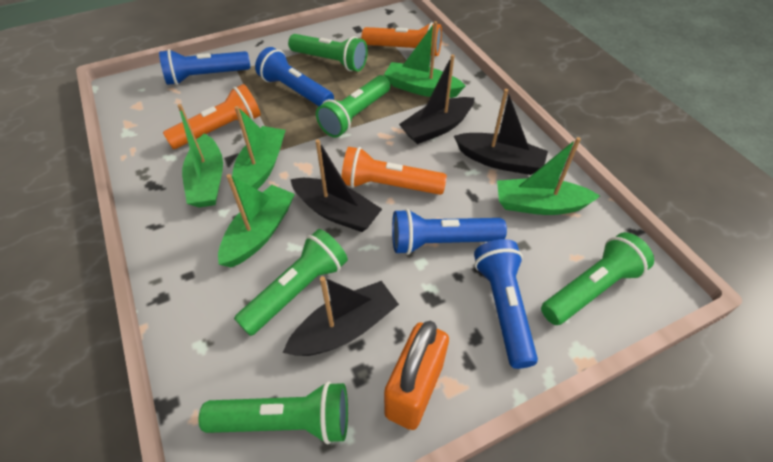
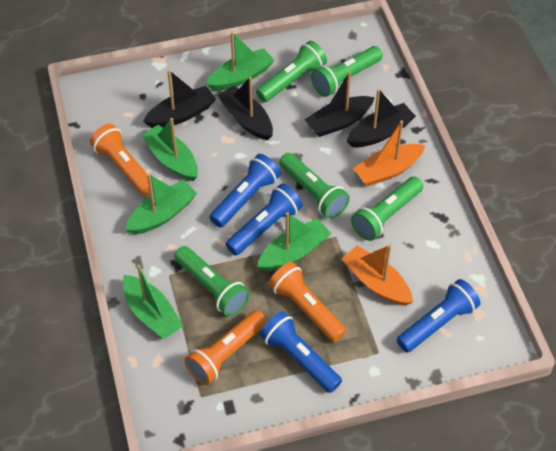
orange boat: none = 0 -> [342,245,413,306] [353,120,425,186] = 2
orange padlock: [384,321,449,430] = 1 -> none = 0

